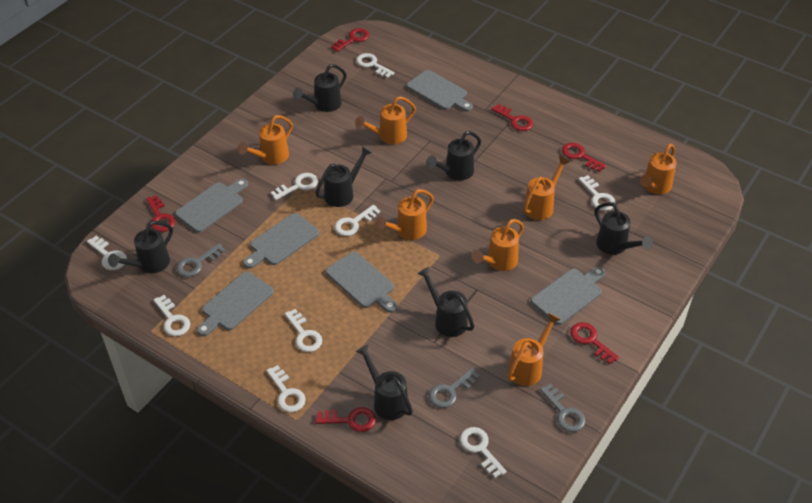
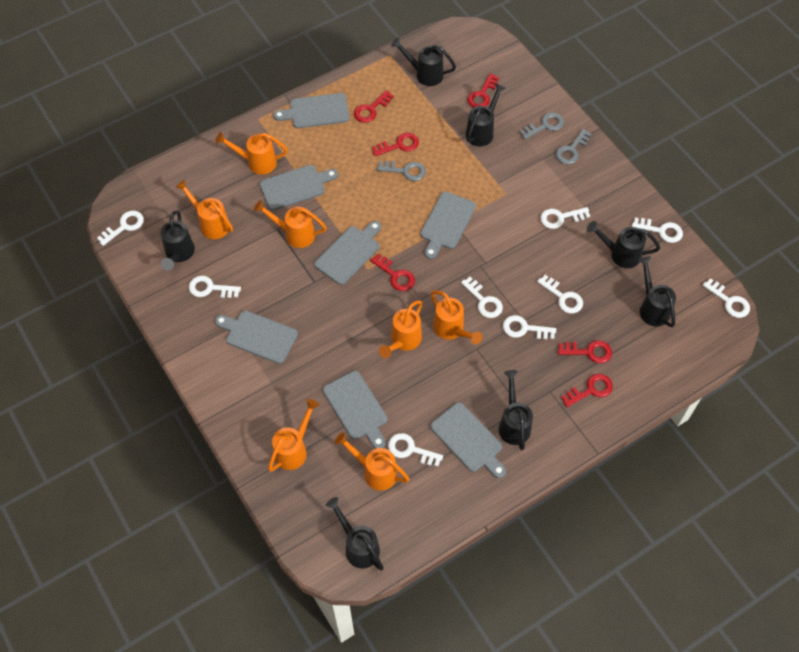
grey cutting board: [175,179,248,233] [197,272,274,336] [243,213,319,269] [326,252,397,313] [407,70,473,112] [531,267,605,325] = 6 -> [215,310,298,364] [259,165,338,210] [273,93,350,128] [314,221,381,285] [323,371,388,449] [420,192,476,259] [430,402,506,478] = 7

